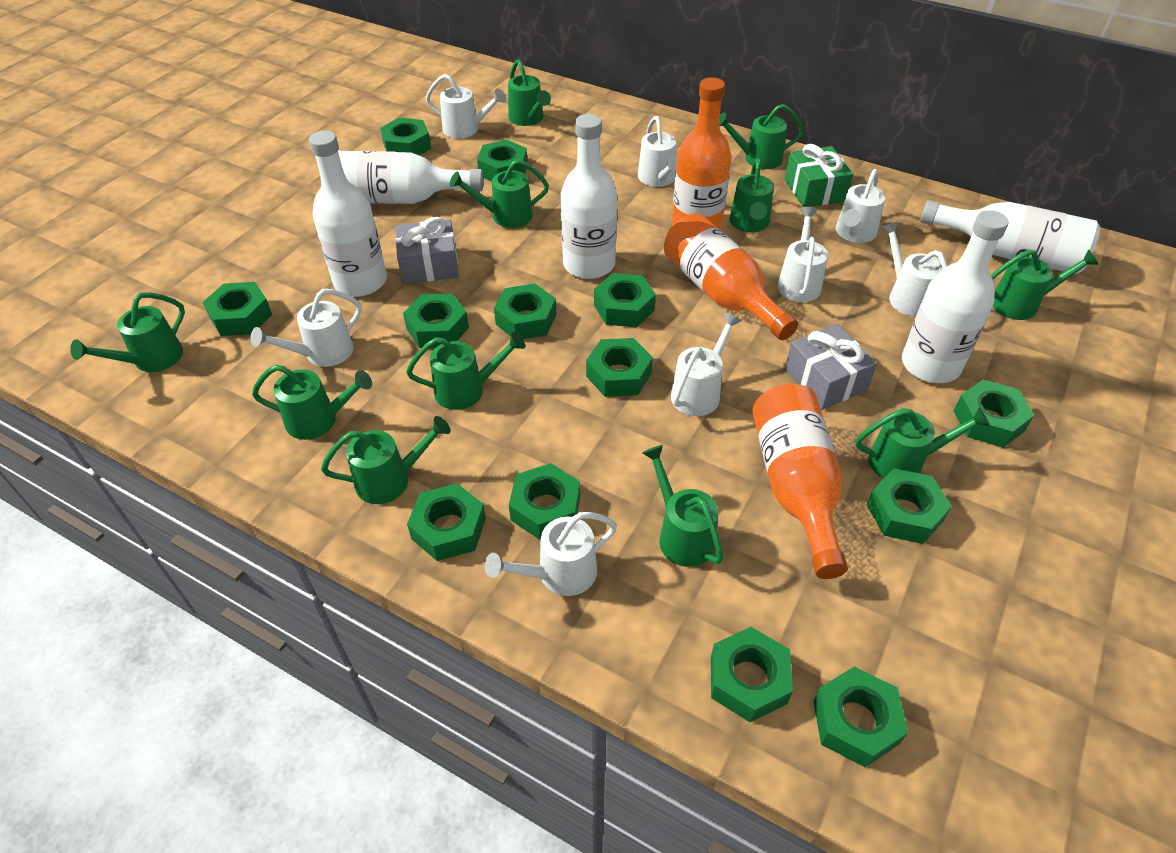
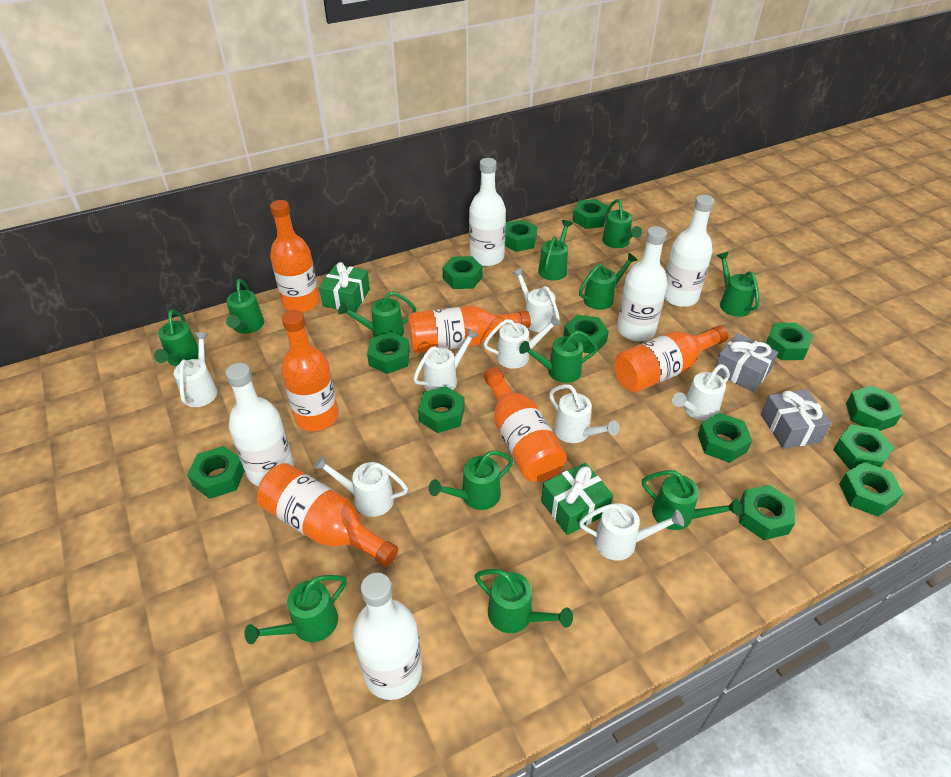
green gift: [785,144,853,207] = 1 -> [319,262,370,313] [541,463,613,535] = 2
green watering can: [70,292,185,372] [252,365,372,440] [321,416,451,504] [406,332,525,410] [449,159,549,228] [508,59,551,126] [642,445,724,567] [719,104,804,169] [729,158,774,232] [856,407,990,479] [991,249,1099,320] = 11 -> [154,309,199,366] [226,279,264,334] [245,575,347,644] [338,291,416,337] [429,451,513,510] [474,569,573,633] [519,330,598,383] [538,220,573,281] [579,253,637,310] [602,199,642,248] [642,470,741,530] [717,252,759,317] = 12
orange bottle: [664,213,798,340] [672,77,732,230] [752,384,848,579] = 3 -> [257,463,398,567] [270,200,320,313] [281,310,338,431] [408,306,531,353] [484,367,567,482] [614,325,728,393] = 6

